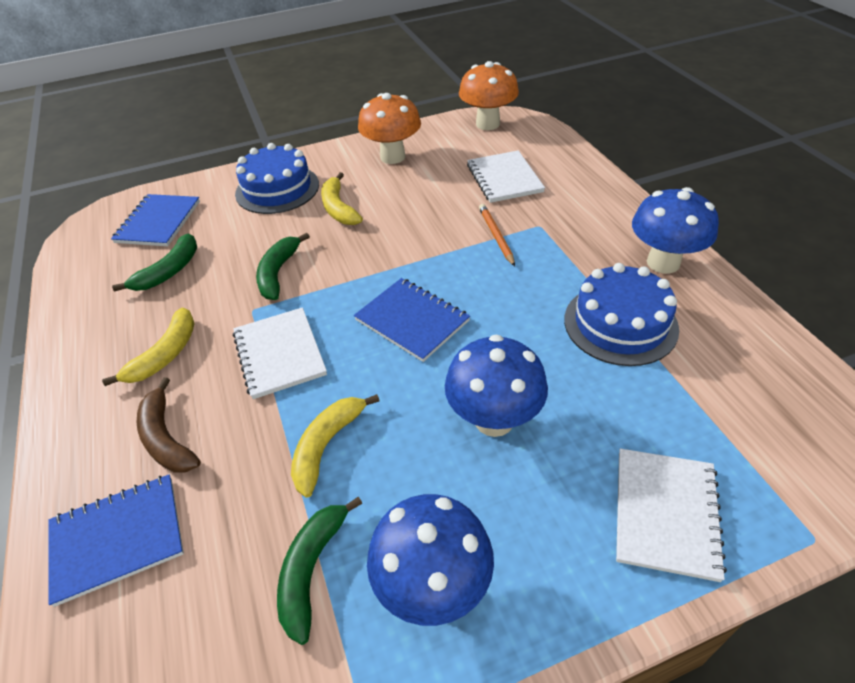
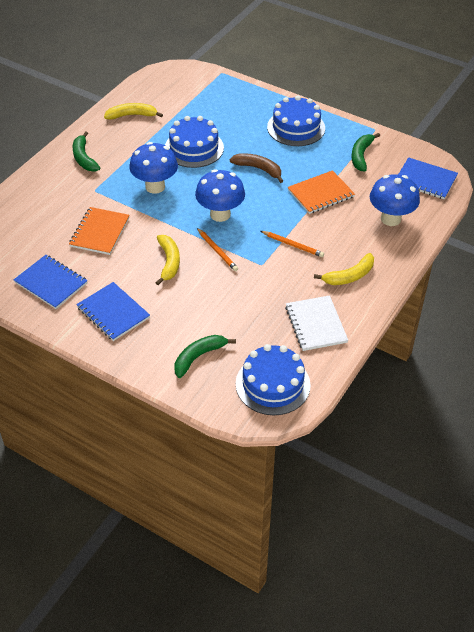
blue cake: [235,143,319,214] [564,263,679,366] = 2 -> [165,116,224,168] [236,344,311,415] [267,95,325,146] = 3
orange mushroom: [358,93,421,164] [459,61,519,130] = 2 -> none = 0
orange notebook: none = 0 -> [69,207,130,255] [288,170,355,214] = 2
orange pencil: [479,204,515,266] = 1 -> [197,228,238,271] [261,231,324,257] = 2
white notebook: [233,307,327,399] [467,150,545,203] [616,449,727,582] = 3 -> [285,295,348,351] = 1

